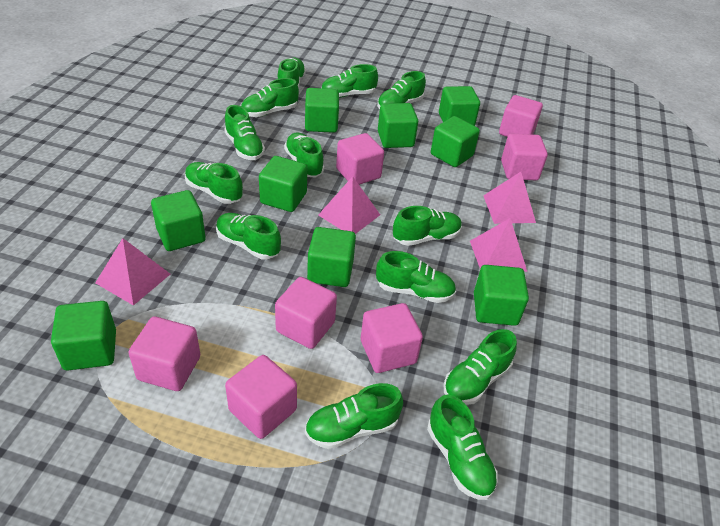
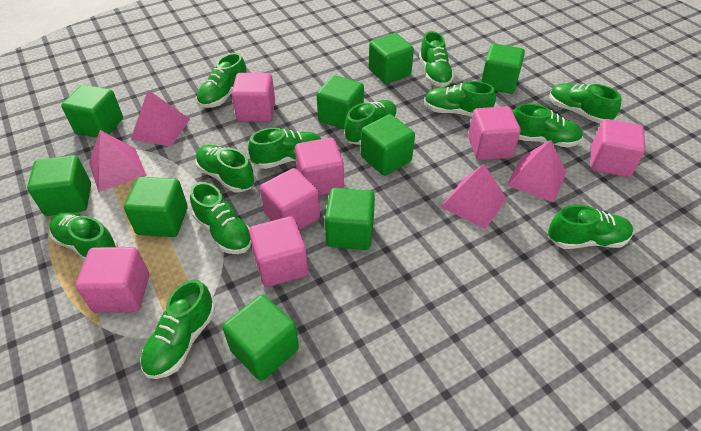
green shoe: [185,162,243,204] [216,213,281,259] [224,105,265,160] [241,78,299,117] [278,58,306,88] [284,133,324,178] [305,383,403,449] [321,64,378,98] [376,251,456,303] [377,71,426,109] [393,206,462,246] [427,395,498,500] [444,329,517,405] = 13 -> [49,212,118,260] [140,279,215,379] [190,182,251,254] [195,145,255,193] [197,53,247,108] [248,128,321,169] [345,100,398,145] [419,31,454,87] [424,81,496,117] [513,104,583,147] [548,205,633,249] [549,83,621,124] = 12

